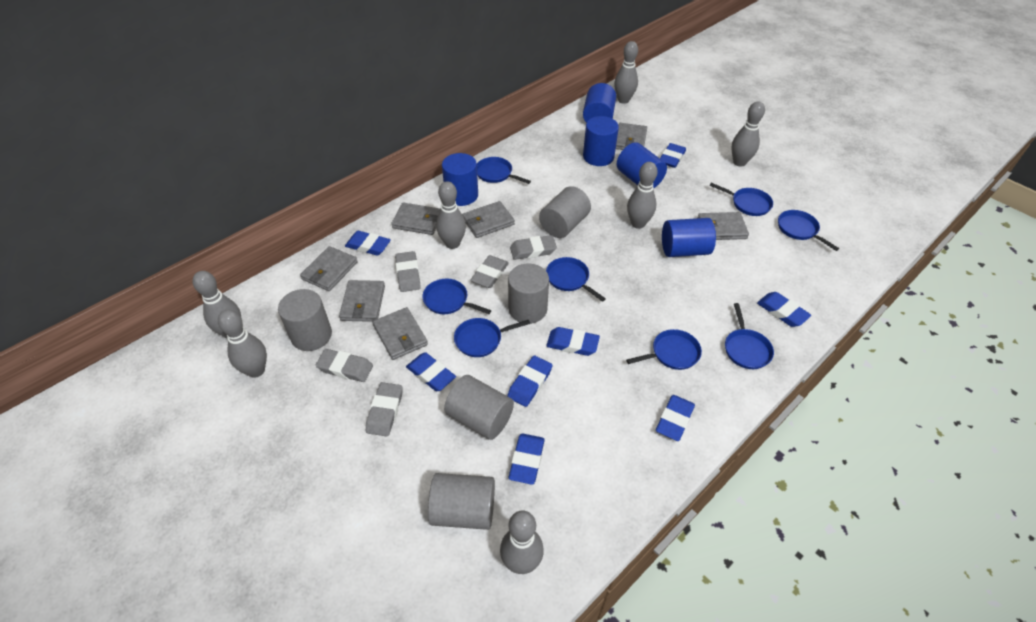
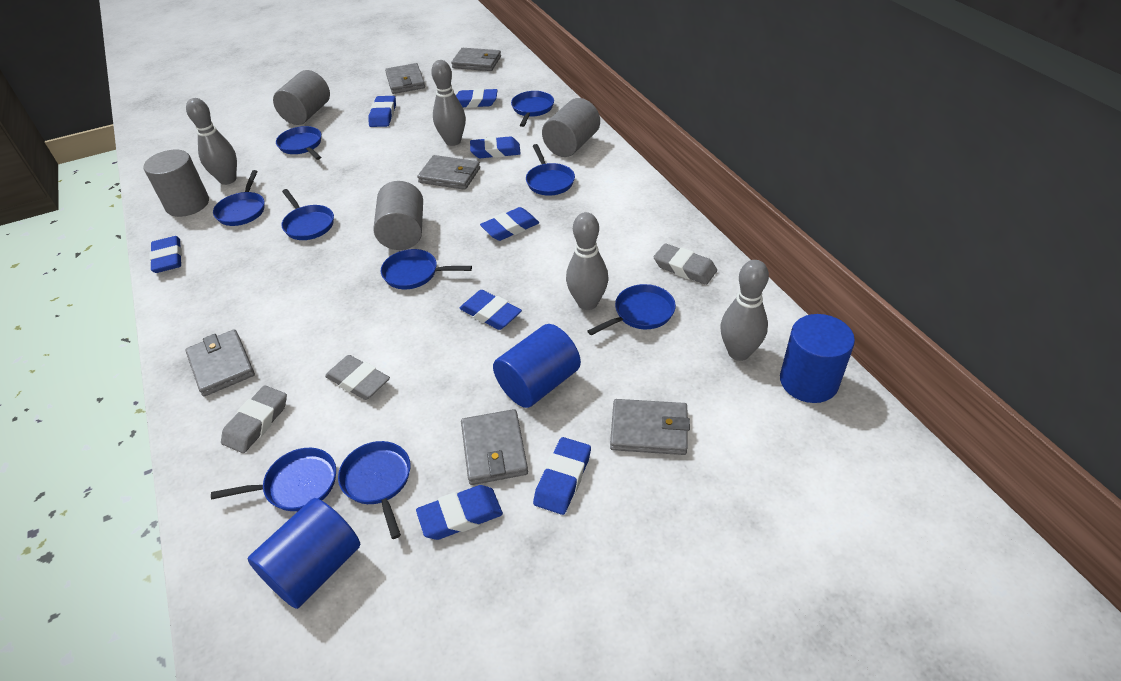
blue cylinder: [442,153,478,206] [583,83,616,123] [583,116,619,166] [617,142,667,188] [662,218,716,257] = 5 -> [247,498,361,609] [493,324,581,408] [780,314,855,403] = 3
blue pan: [423,279,491,314] [454,318,530,357] [477,157,531,184] [546,257,606,302] [626,329,702,370] [709,183,773,216] [725,303,774,369] [778,210,839,251] = 8 -> [211,448,336,511] [213,170,264,226] [276,126,321,160] [281,189,334,240] [338,441,411,539] [381,249,472,289] [511,91,554,127] [526,144,575,196] [588,284,676,335] = 9
grey bowling pin: [193,271,241,338] [218,309,267,378] [436,181,466,249] [500,510,544,574] [614,41,638,104] [627,162,658,229] [731,101,765,167] = 7 -> [186,98,237,185] [431,60,466,146] [566,212,608,310] [720,260,769,361] = 4
grey cylinder: [278,289,332,351] [428,473,495,530] [444,375,514,440] [508,264,549,324] [539,186,591,238] = 5 -> [144,150,209,217] [273,70,330,125] [374,181,423,250] [542,98,600,157] = 4
grey eraser: [316,349,373,382] [366,382,403,437] [395,251,421,292] [470,255,509,288] [510,235,557,260] = 5 -> [221,385,287,453] [325,355,390,400] [654,243,717,285] = 3
grey wallet: [300,246,358,291] [339,280,385,322] [373,307,428,360] [391,203,441,235] [462,201,515,238] [616,123,647,150] [697,212,749,240] = 7 -> [185,329,255,397] [385,63,425,94] [417,155,480,190] [451,48,501,71] [461,409,528,485] [610,399,690,455] = 6

